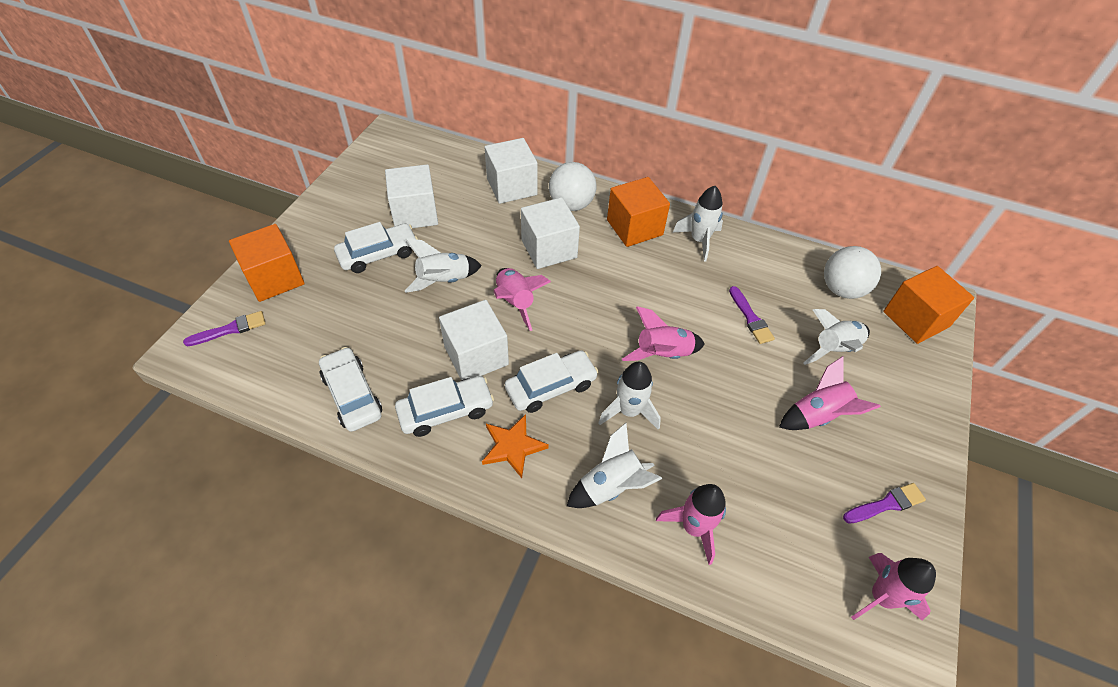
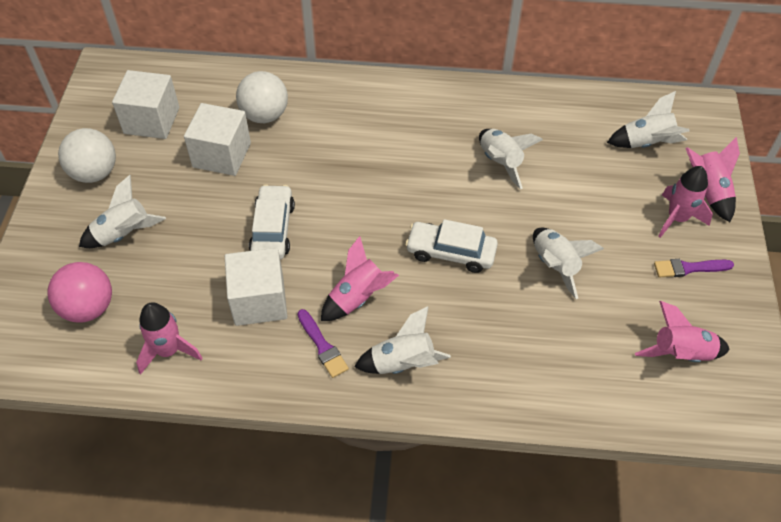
orange cube: [229,224,305,302] [607,177,670,247] [883,266,974,344] = 3 -> none = 0
orange star: [482,414,549,478] = 1 -> none = 0
pink ball: none = 0 -> [48,262,112,323] = 1
purple brush: [183,311,266,346] [729,286,775,344] [843,483,926,524] = 3 -> [297,309,349,378] [654,259,734,278] = 2
white car: [319,347,382,432] [334,222,418,273] [395,376,494,437] [505,350,599,413] = 4 -> [249,184,295,259] [405,219,498,273] = 2
white cube: [385,164,438,228] [439,300,509,381] [485,138,538,204] [521,197,580,269] = 4 -> [112,70,179,139] [184,103,251,176] [225,248,288,326] = 3

